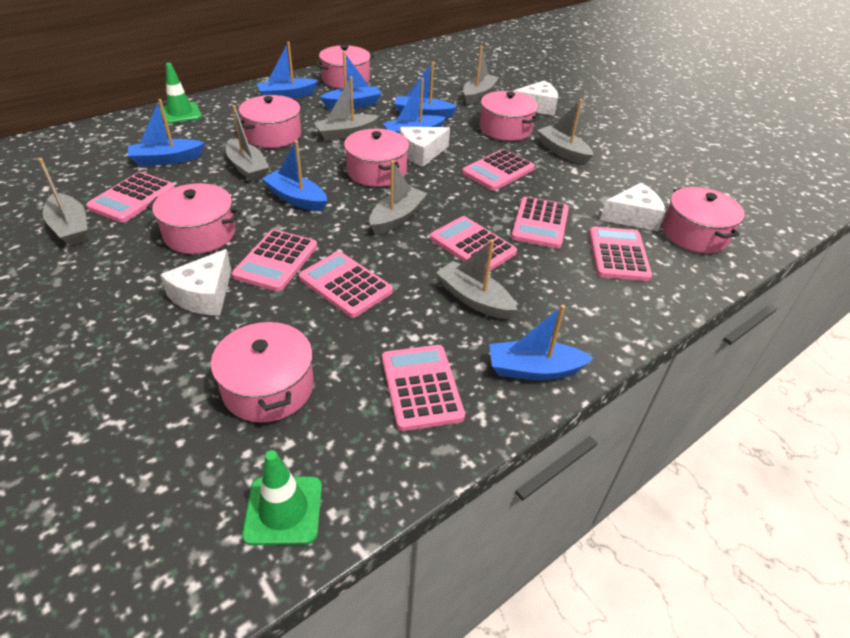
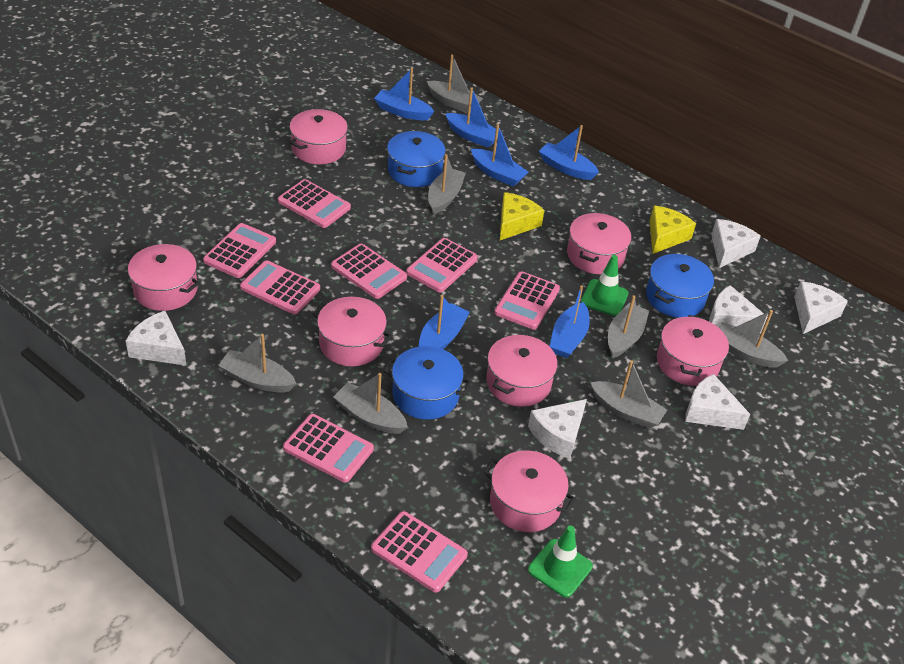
blue boat: [128,99,205,166] [257,42,318,99] [262,140,327,211] [320,52,382,109] [382,78,446,134] [394,61,457,119] [489,305,593,380] = 7 -> [374,68,434,120] [419,295,470,349] [445,87,503,148] [471,124,529,186] [539,125,599,180] [549,285,590,358] = 6
blue pot: none = 0 -> [384,346,471,420] [387,131,446,187] [646,254,714,318] = 3
white cheese: [160,249,231,316] [400,127,450,167] [513,81,558,116] [600,183,666,231] = 4 -> [126,311,187,366] [528,399,587,459] [685,374,750,430] [709,285,767,333] [711,219,761,268] [794,281,848,334] = 6
yellow cheese: none = 0 -> [500,192,545,240] [650,206,696,254] = 2

